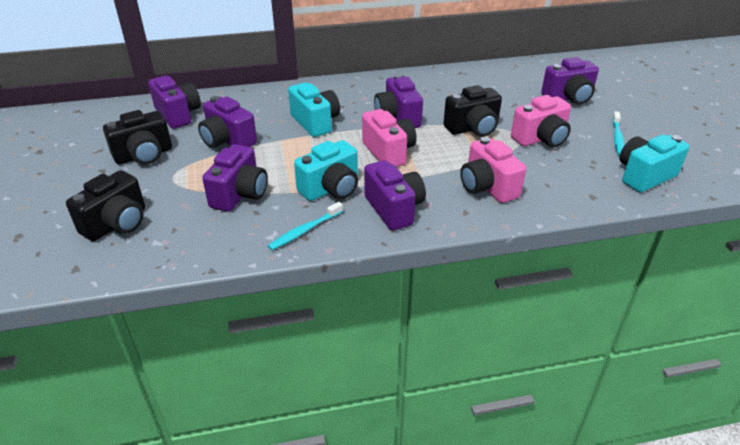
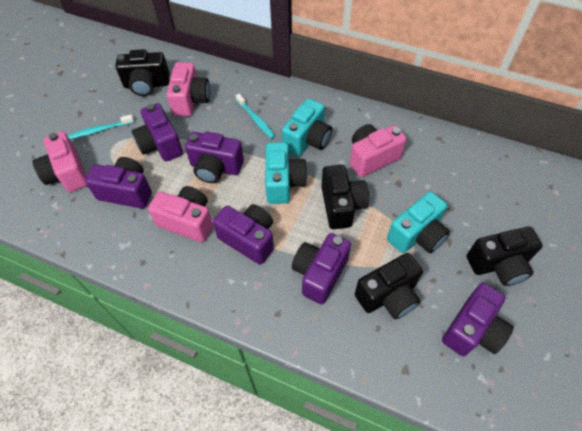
black camera: [66,170,145,241] [103,110,172,165] [444,85,502,137] = 3 -> [115,49,170,96] [321,165,369,229] [355,253,423,319] [467,227,543,286] = 4
pink camera: [362,109,417,167] [460,137,526,203] [511,95,571,147] = 3 -> [32,131,87,192] [148,186,213,242] [166,62,210,116] [350,124,407,177] = 4

